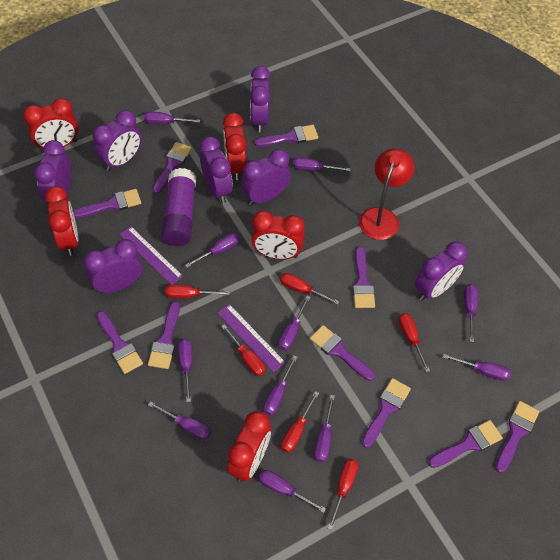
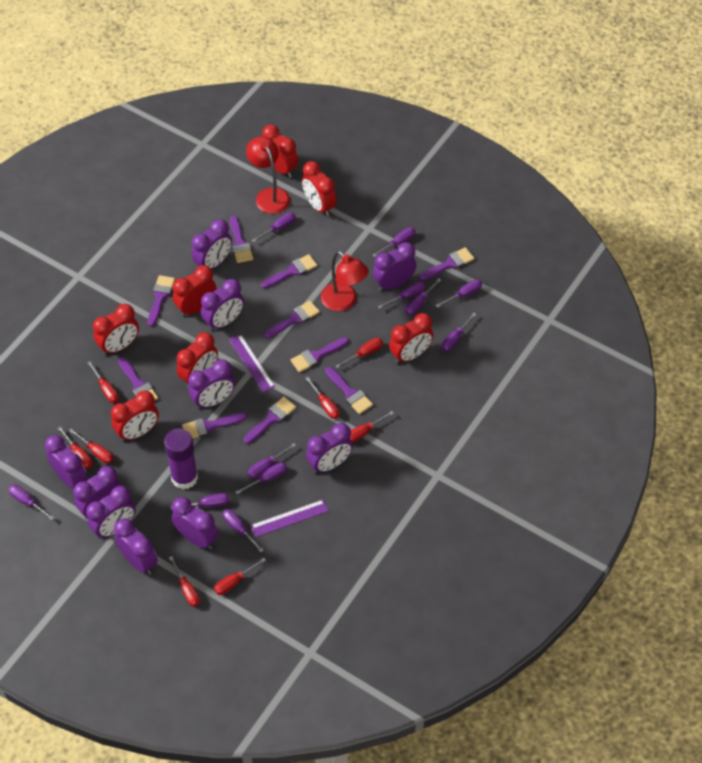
purple clock: [34,140,71,201] [84,239,142,294] [93,110,141,171] [200,136,233,203] [241,149,290,206] [250,66,271,132] [415,241,467,301] = 7 -> [45,435,87,489] [73,466,122,519] [86,486,136,539] [114,518,158,575] [171,497,218,549] [188,360,235,409] [192,219,232,269] [201,279,244,331] [306,423,353,474] [373,242,417,291] = 10
red clock: [23,98,78,151] [45,186,79,256] [223,113,246,180] [227,411,271,482] [251,211,305,259] = 5 -> [93,304,139,355] [111,390,159,441] [173,265,217,317] [176,332,218,388] [262,124,298,178] [302,161,337,217] [389,313,433,364] = 7
red lamp: [359,149,414,240] = 1 -> [246,136,290,214] [321,251,369,311] = 2
red screwdriver: [165,284,230,298] [221,324,265,376] [280,273,340,305] [281,391,319,453] [328,459,358,530] [399,313,430,372] = 6 -> [58,426,93,469] [69,429,113,463] [88,361,119,403] [169,556,200,607] [214,558,266,595] [305,377,340,419] [336,338,383,368] [350,411,394,443] = 8

